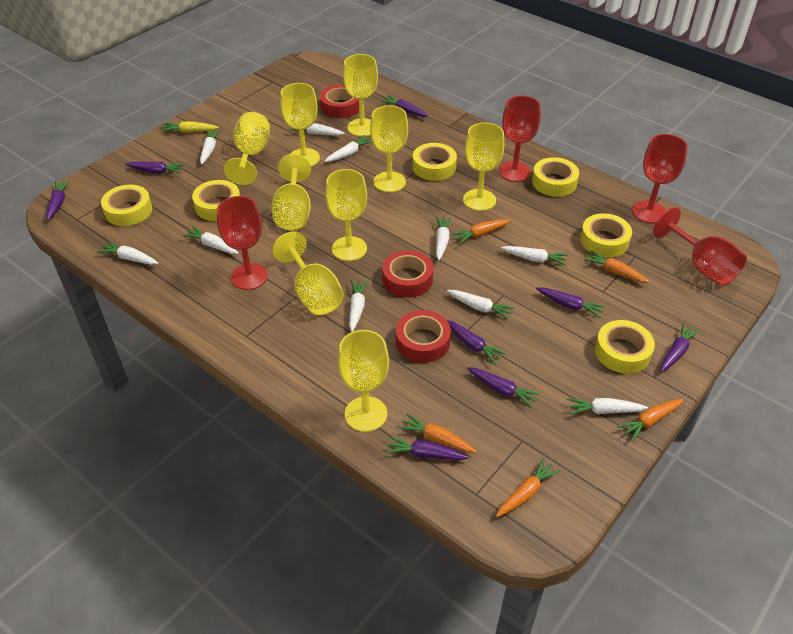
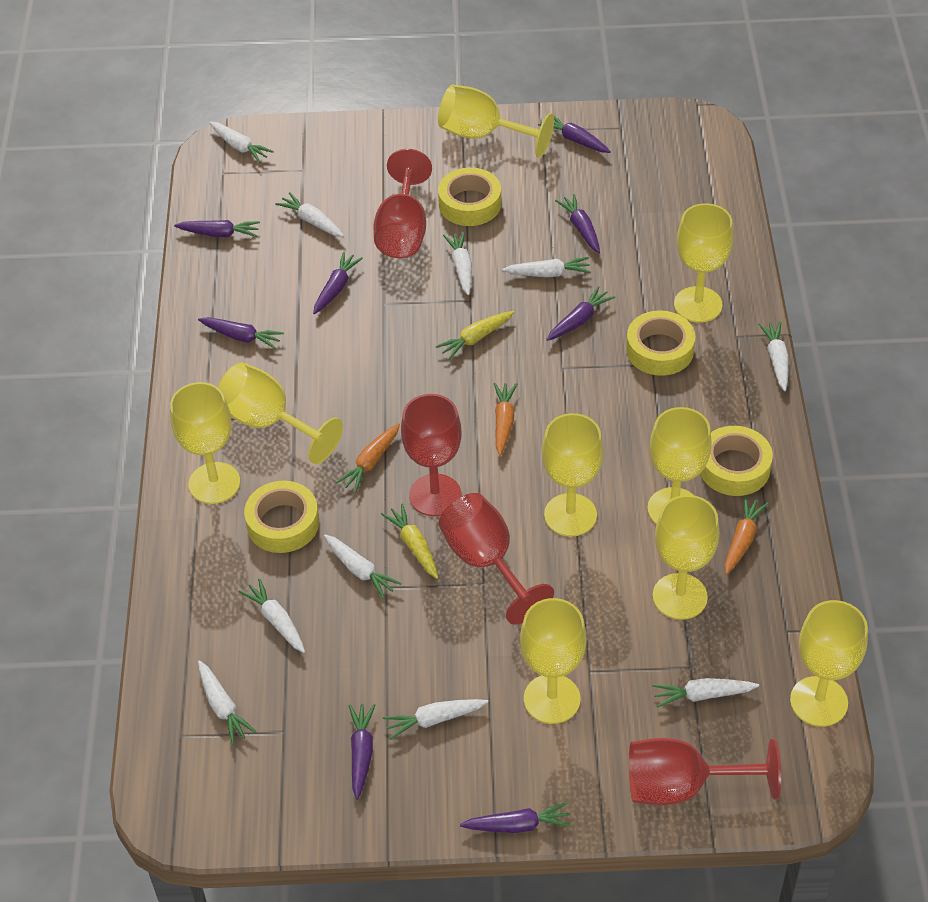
orange carrot: [398,413,477,453] [452,219,511,244] [496,458,560,517] [584,251,650,283] [618,399,684,441] = 5 -> [336,423,400,492] [494,383,517,456] [725,496,768,575] = 3
red tape: [320,85,359,118] [382,250,433,298] [396,310,451,363] = 3 -> none = 0
yellow carrot: [162,121,219,133] = 1 -> [381,504,438,579] [436,311,514,360] = 2
yellow tape: [101,185,152,226] [192,180,240,221] [413,143,457,181] [532,157,579,197] [580,213,632,257] [595,320,655,374] = 6 -> [244,481,319,553] [438,168,501,226] [626,310,695,376] [700,426,773,496] = 4

